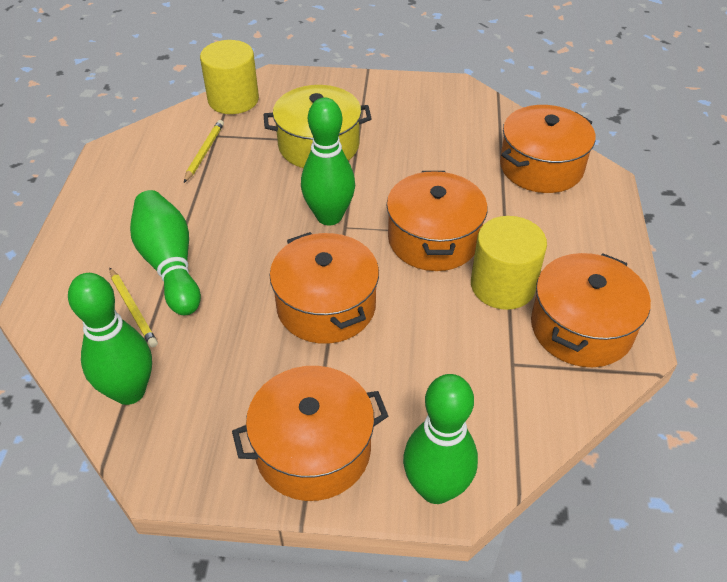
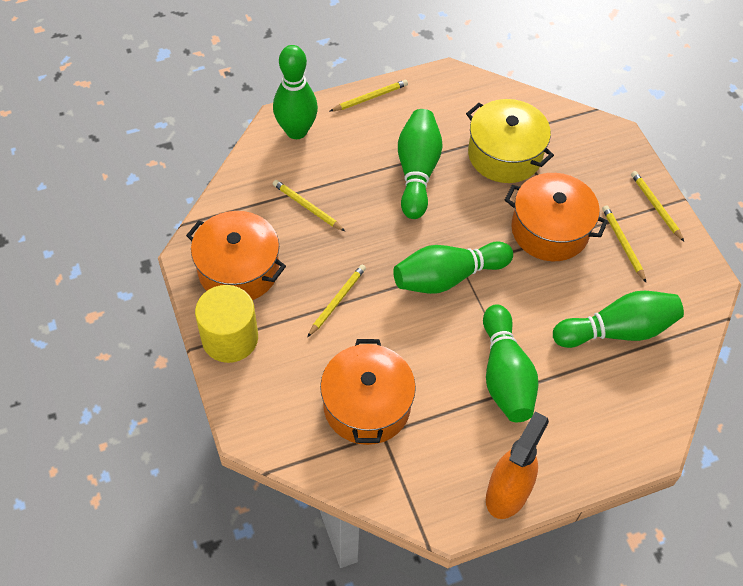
green bowling pin: [68,273,152,405] [130,190,201,315] [301,98,355,226] [403,374,478,504] = 4 -> [273,45,318,139] [393,241,513,294] [398,109,443,219] [483,305,538,422] [553,291,684,348] = 5
orange pot: [232,366,388,501] [269,232,379,344] [387,171,488,271] [500,105,596,193] [531,253,651,367] = 5 -> [186,211,286,300] [320,339,416,445] [505,173,608,261] = 3
orange spray bottle: none = 0 -> [486,411,549,519] = 1
yellow cylinder: [200,40,259,114] [471,216,547,310] = 2 -> [195,285,258,363] = 1
yellow pencil: [109,267,158,347] [184,120,224,183] = 2 -> [273,180,345,231] [307,265,366,337] [330,80,408,111] [602,205,646,282] [631,171,684,242] = 5

